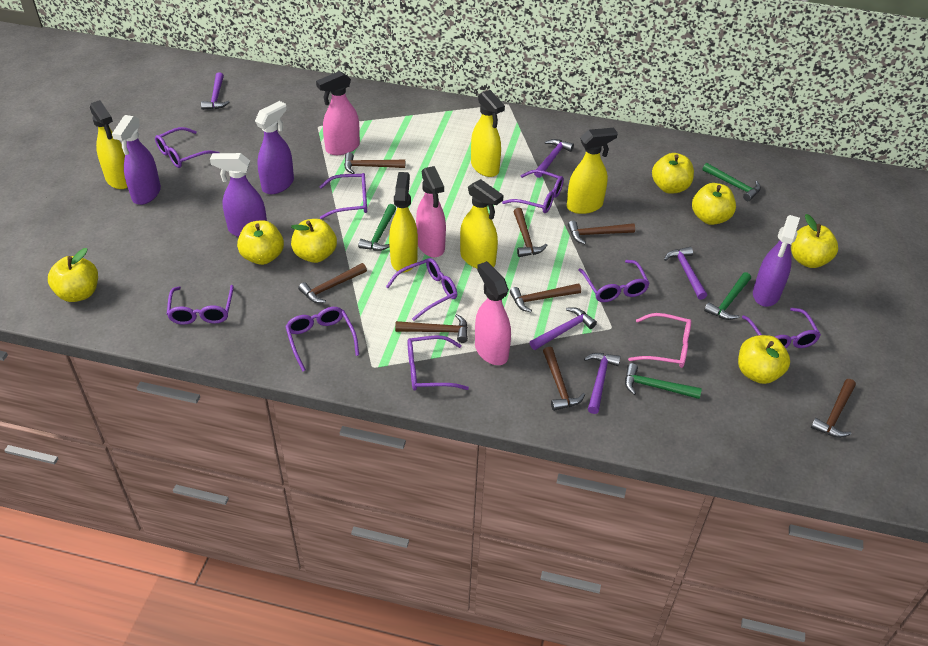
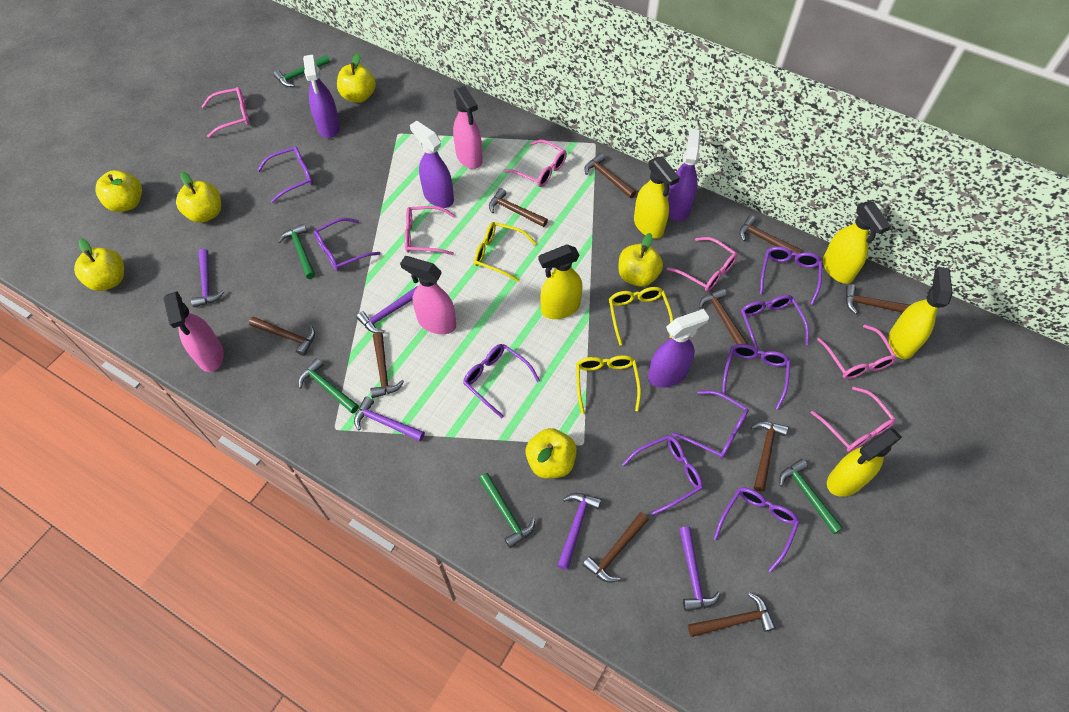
brown hammer: [298,263,367,303] [344,152,405,174] [395,314,468,343] [510,283,581,313] [513,208,547,257] [543,347,585,411] [568,221,635,244] [811,379,856,438] = 8 -> [249,317,315,356] [370,332,404,398] [489,188,548,227] [583,512,649,583] [584,153,636,198] [688,592,776,637] [699,288,748,344] [739,215,802,257] [751,421,788,492] [846,284,910,314] = 10
green hammer: [358,204,396,251] [625,363,702,399] [702,163,761,201] [704,272,751,320] = 4 -> [273,55,330,87] [278,224,315,279] [298,358,359,414] [479,473,535,548] [779,459,843,534] = 5
pink glasses: [628,313,691,368] = 1 -> [201,87,250,138] [404,206,455,255] [504,140,567,187] [667,237,738,292] [811,386,896,452] [817,325,897,379] = 6
yellow apple: [48,248,98,302] [237,220,284,265] [291,219,337,263] [652,153,694,194] [692,183,736,225] [738,335,790,384] [791,214,838,268] = 7 -> [74,238,124,291] [95,170,142,212] [176,172,221,223] [337,53,376,103] [525,428,577,479] [618,233,663,287] = 6
yellow glasses: none = 0 -> [474,222,536,282] [576,355,641,414] [609,287,673,345] = 3

